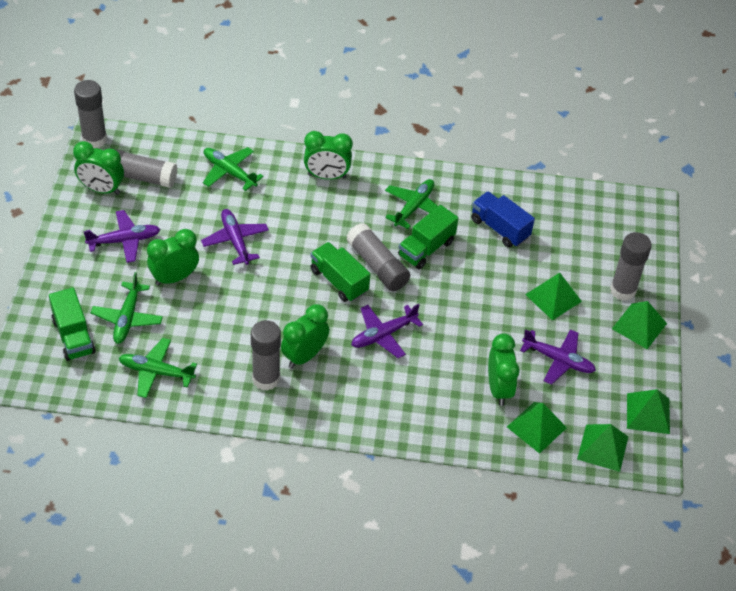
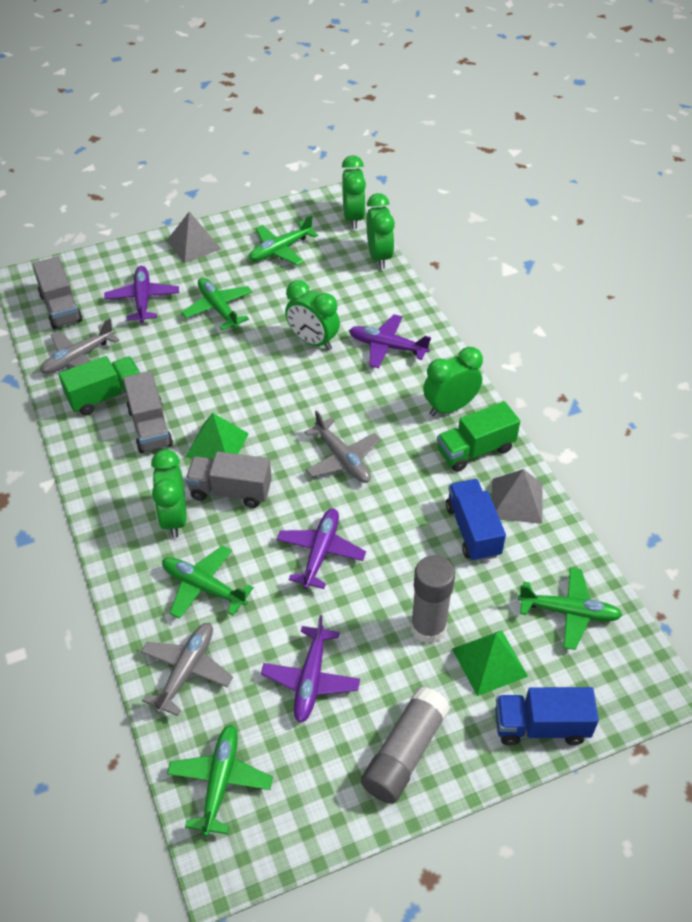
blue truck: [471,191,535,248] = 1 -> [446,479,506,562] [495,687,599,745] = 2
green plane: [91,272,163,344] [119,338,197,398] [203,147,264,191] [385,179,438,229] = 4 -> [162,545,254,619] [167,725,273,836] [181,277,252,330] [249,215,318,265] [518,567,622,650] = 5
green pyramid: [507,402,567,454] [525,273,582,321] [577,424,628,472] [612,301,667,349] [627,389,670,434] = 5 -> [186,413,249,460] [452,630,528,696] = 2
green truck: [49,288,96,361] [310,242,370,302] [398,205,458,269] = 3 -> [59,356,141,416] [437,401,520,472] = 2
grey glue stick: [74,80,107,148] [106,148,177,188] [251,320,281,391] [346,223,410,291] [610,232,652,301] = 5 -> [361,686,450,804] [410,555,455,644] = 2
grey plane: none = 0 -> [40,318,119,374] [141,623,233,716] [304,410,381,483] = 3
grey pyramid: none = 0 -> [167,212,221,263] [492,469,543,524] = 2
grey truck: none = 0 -> [32,257,83,329] [123,371,173,453] [186,451,272,508] = 3

